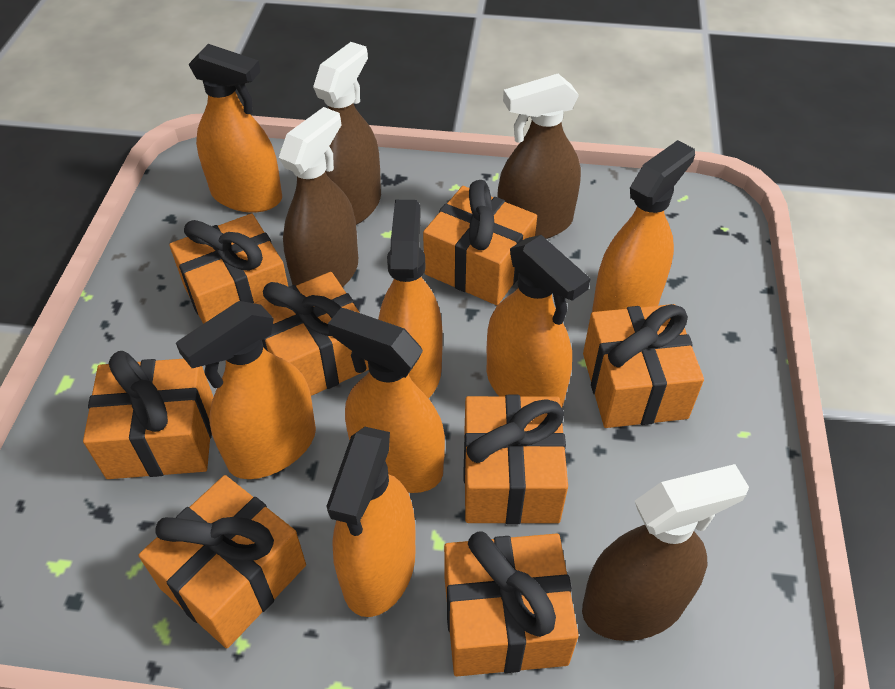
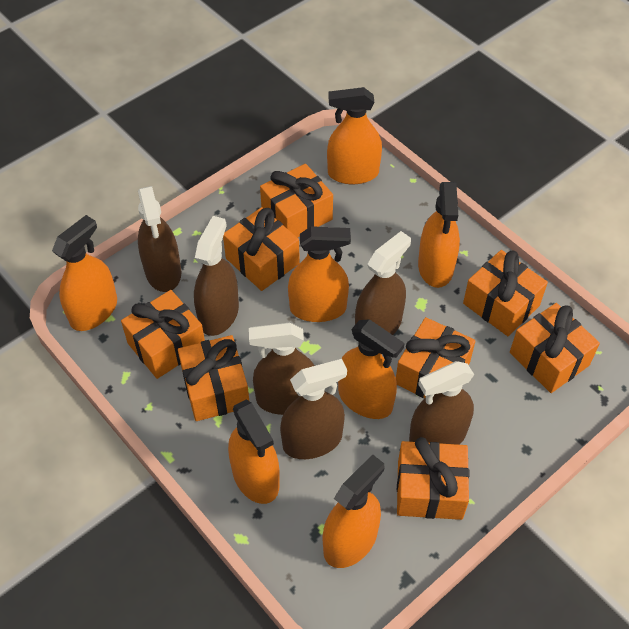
brown spray bottle: [279,107,358,287] [313,42,381,225] [497,74,581,239] [582,464,749,641] = 4 -> [138,186,181,292] [194,216,239,336] [249,323,314,415] [280,359,347,459] [355,231,411,335] [409,361,474,445] = 6

